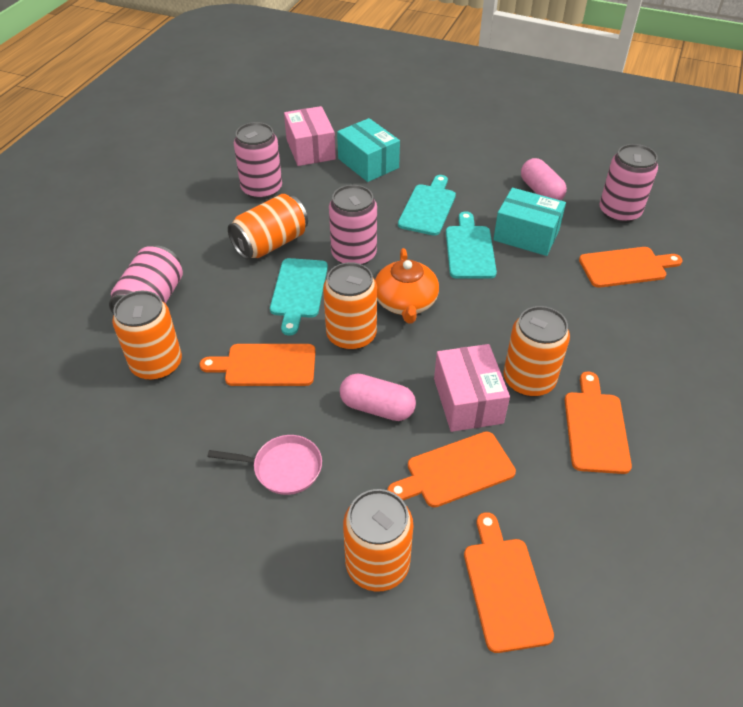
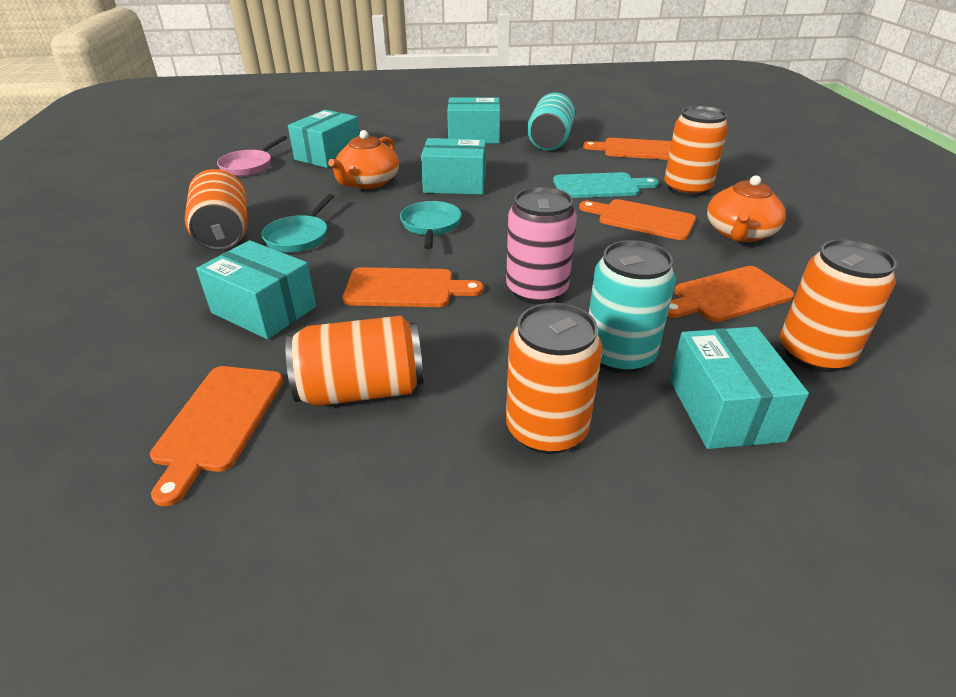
orange teapot: [375,248,439,324] = 1 -> [328,130,399,189] [707,175,786,242] = 2
pink box: [284,106,336,166] [434,344,510,432] = 2 -> none = 0
pink can: [109,245,183,314] [234,122,282,200] [329,185,377,265] [599,144,658,223] = 4 -> [506,187,577,304] = 1
pink capsule: [340,374,416,421] [521,158,567,200] = 2 -> none = 0
turquoise box: [337,118,400,182] [493,188,566,256] = 2 -> [196,240,316,339] [288,110,360,168] [421,138,486,195] [447,97,500,143] [669,327,809,449] = 5
turquoise can: none = 0 -> [527,93,575,150] [589,240,676,373] = 2
turquoise cutting board: [270,258,328,336] [398,175,456,236] [446,211,497,279] = 3 -> [553,172,659,198] = 1
turquoise pan: none = 0 -> [261,194,334,252] [400,201,462,249] = 2

